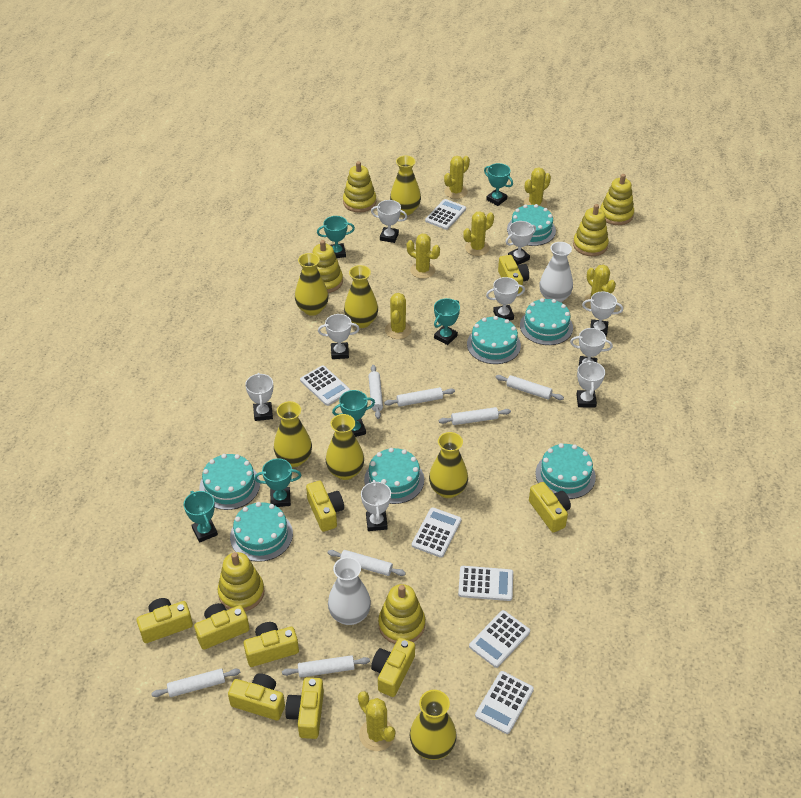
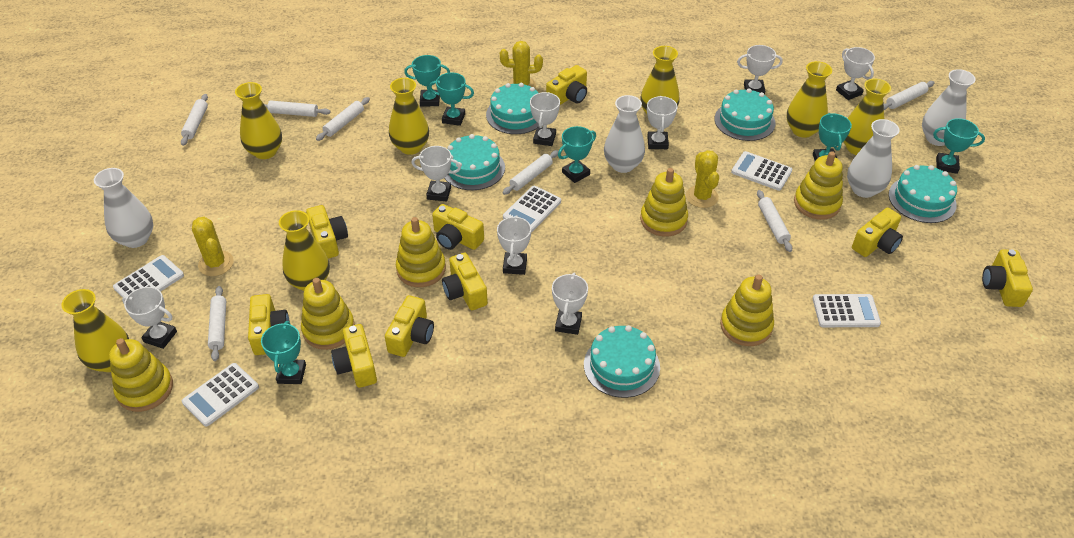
turquoise cake: [199,454,260,510] [230,502,293,562] [364,448,424,504] [467,316,521,364] [507,204,556,246] [520,298,573,345] [535,443,596,499] = 7 -> [445,134,505,190] [486,83,539,134] [584,325,660,398] [715,88,776,141] [889,165,957,223] = 5
white calculator: [300,365,350,406] [412,507,461,558] [425,199,466,230] [458,566,513,601] [469,610,530,668] [475,671,534,734] = 6 -> [113,255,184,298] [182,363,259,426] [503,186,561,232] [731,151,792,191] [813,294,881,327] = 5
white trophy: [245,373,273,421] [318,314,359,359] [361,480,391,531] [371,200,407,243] [486,277,525,321] [506,221,536,265] [570,328,613,365] [576,360,605,407] [582,291,623,337] = 9 -> [122,287,177,349] [411,146,461,201] [497,215,531,275] [530,92,560,146] [552,273,588,335] [647,96,677,149] [737,45,783,95] [836,47,875,100] = 8
white vase: [328,557,371,625] [539,242,573,302] = 2 -> [94,168,153,248] [604,95,645,173] [847,119,900,198] [922,69,976,146] = 4
yellow cactus: [358,691,395,751] [385,293,411,339] [407,234,440,279] [444,156,470,199] [463,211,494,256] [524,167,551,208] [584,265,616,309] = 7 -> [192,217,234,276] [500,41,543,88] [686,150,719,208] = 3

